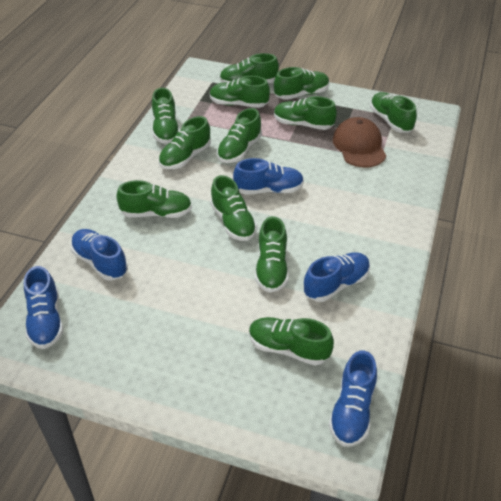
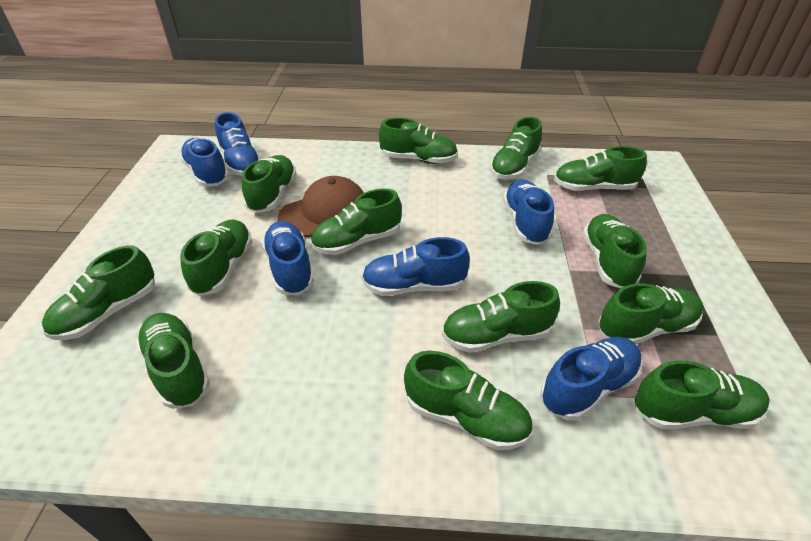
blue shoe: [24,266,63,349] [71,229,128,281] [233,158,304,194] [303,252,370,302] [329,350,377,447] = 5 -> [179,138,229,187] [215,112,261,176] [262,221,314,295] [362,237,470,296] [503,180,554,245] [540,337,642,421] = 6
green shoe: [116,180,192,218] [152,88,180,144] [159,116,211,169] [210,76,270,108] [210,175,257,241] [217,108,262,163] [219,53,279,83] [249,317,334,366] [255,216,289,293] [274,67,329,100] [274,96,337,130] [370,92,417,133] = 12 -> [42,245,155,340] [136,313,210,409] [180,219,253,296] [242,155,297,213] [311,189,402,255] [379,118,458,164] [404,351,533,450] [442,281,560,353] [490,117,542,180] [554,146,647,191] [583,214,647,288] [598,283,703,344] [635,361,770,429] = 13

